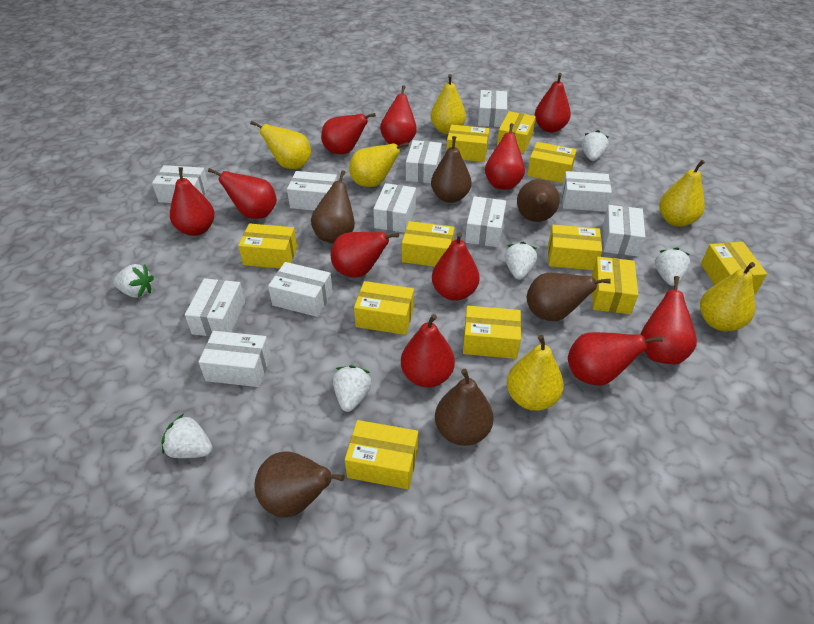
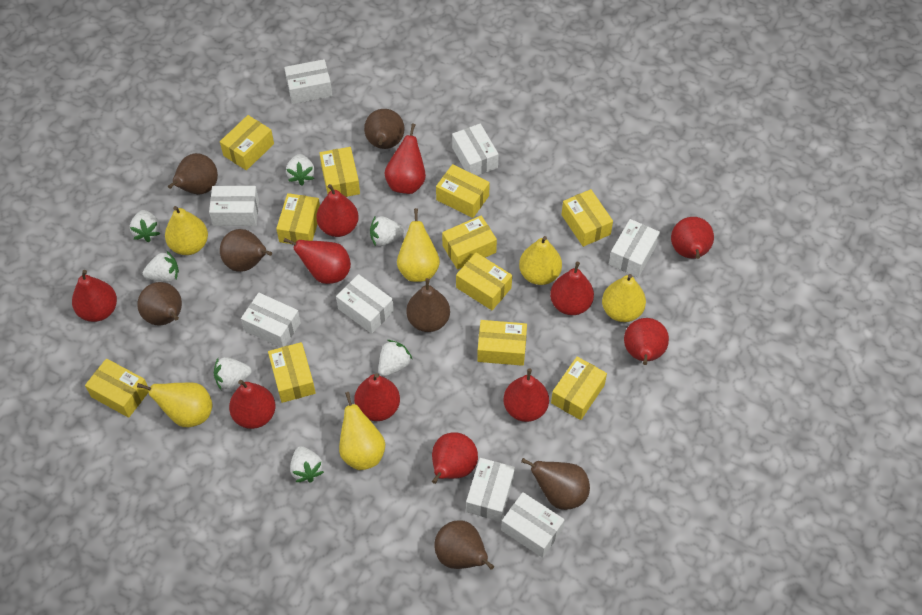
brown pear: [254,451,344,517] [311,170,355,243] [431,136,472,203] [435,369,493,446] [517,179,560,222] [527,273,611,321] = 6 -> [137,282,182,325] [168,153,218,195] [220,229,272,272] [364,109,405,149] [406,278,450,332] [435,520,494,570] [521,458,590,510] = 7
white box: [152,165,209,203] [185,278,245,337] [199,331,271,387] [268,262,333,317] [287,171,337,211] [373,183,416,233] [406,140,442,183] [465,196,506,247] [478,90,507,127] [562,171,612,212] [603,205,645,256] = 11 -> [209,186,259,226] [241,293,301,348] [284,59,332,104] [336,274,394,334] [452,124,499,176] [466,458,515,522] [501,492,565,558] [609,219,660,277] = 8
white strawberry: [113,264,154,298] [161,414,213,458] [333,365,372,412] [505,242,537,280] [582,130,609,161] [655,248,690,286] = 6 -> [130,210,160,242] [143,250,179,282] [214,357,252,389] [286,154,315,185] [290,446,324,482] [370,216,405,246] [379,340,413,376] = 7

